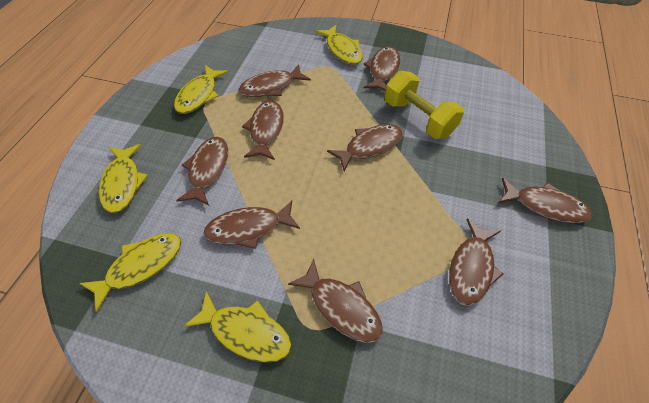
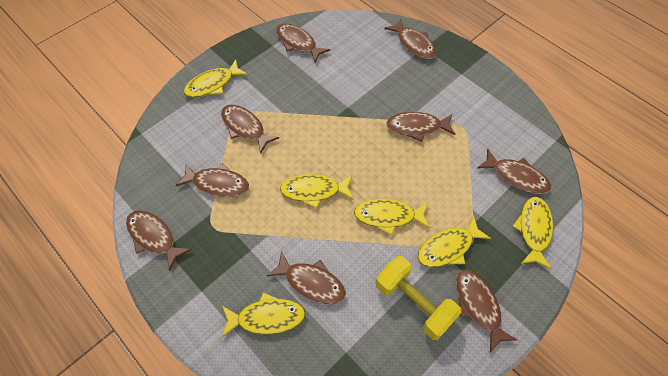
yellow fish: [79,234,182,312] [99,144,148,213] [174,65,228,114] [184,291,292,363] [315,25,363,65] = 5 -> [184,59,248,98] [222,292,306,337] [280,174,354,208] [354,199,430,235] [417,216,491,267] [512,197,553,269] = 6

